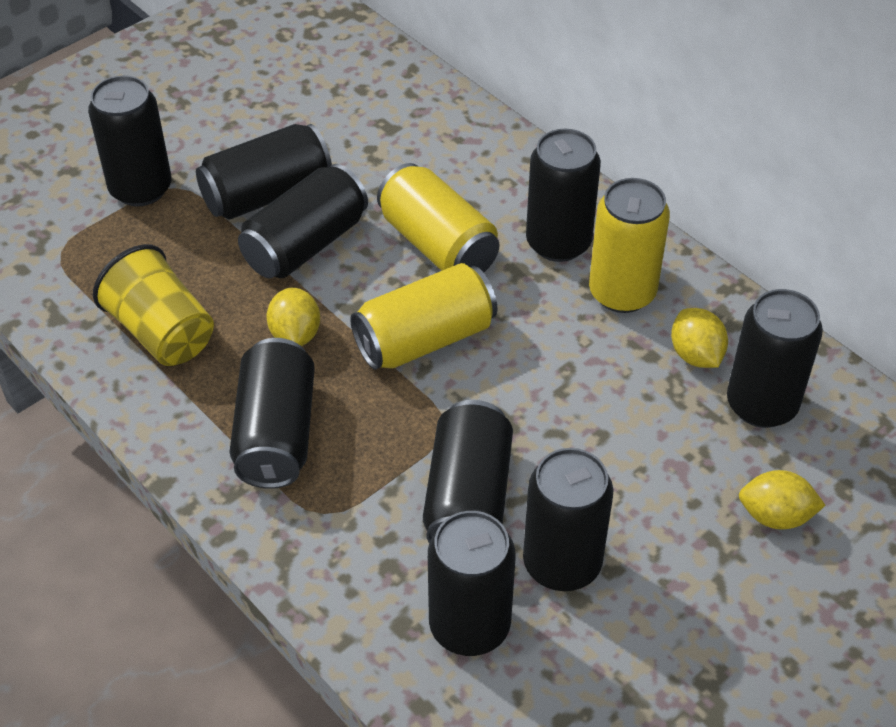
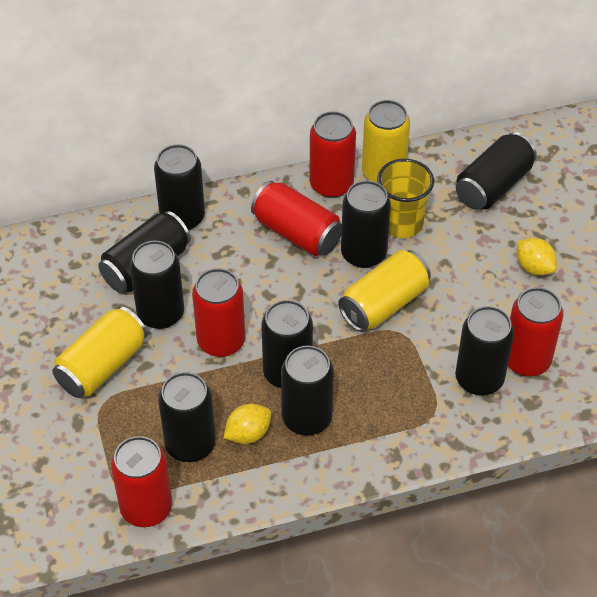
red can: none = 0 -> [111,436,172,527] [192,268,245,357] [251,181,342,256] [309,111,356,198] [508,287,563,376] = 5
yellow lemon: [266,288,320,346] [671,308,728,368] [739,470,826,530] = 3 -> [224,404,271,444] [517,238,557,275] = 2

